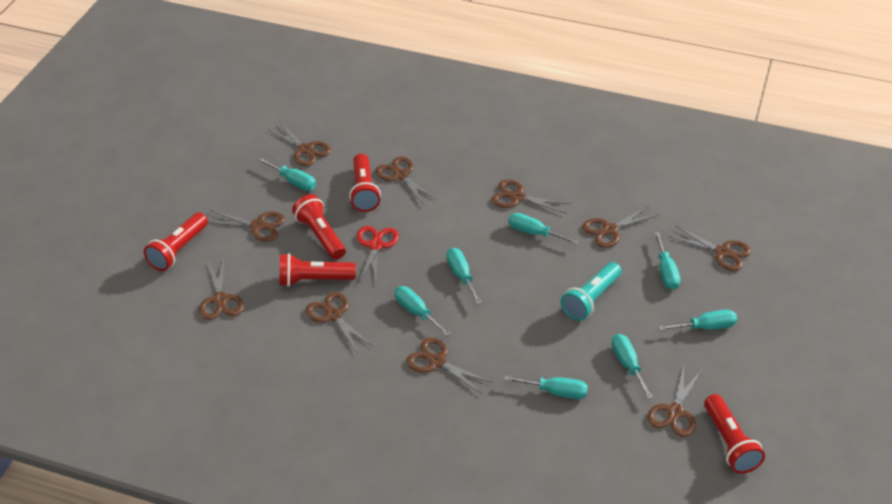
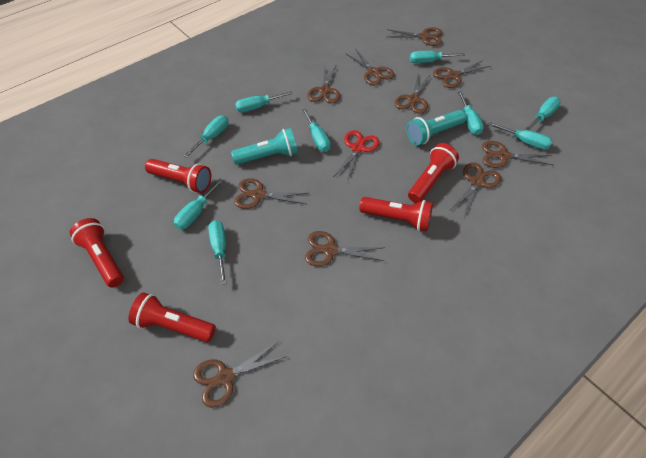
turquoise flashlight: [561,262,622,321] = 1 -> [231,128,298,165] [406,110,466,145] = 2
turquoise screwdriver: [258,157,316,191] [395,286,452,336] [446,248,482,304] [504,376,588,399] [508,213,579,244] [611,334,653,399] [654,232,681,290] [658,310,737,331] = 8 -> [174,179,223,229] [183,115,228,157] [208,220,227,285] [235,91,293,112] [302,108,331,152] [410,51,465,63] [458,91,484,135] [488,122,552,150] [525,97,561,131] = 9

